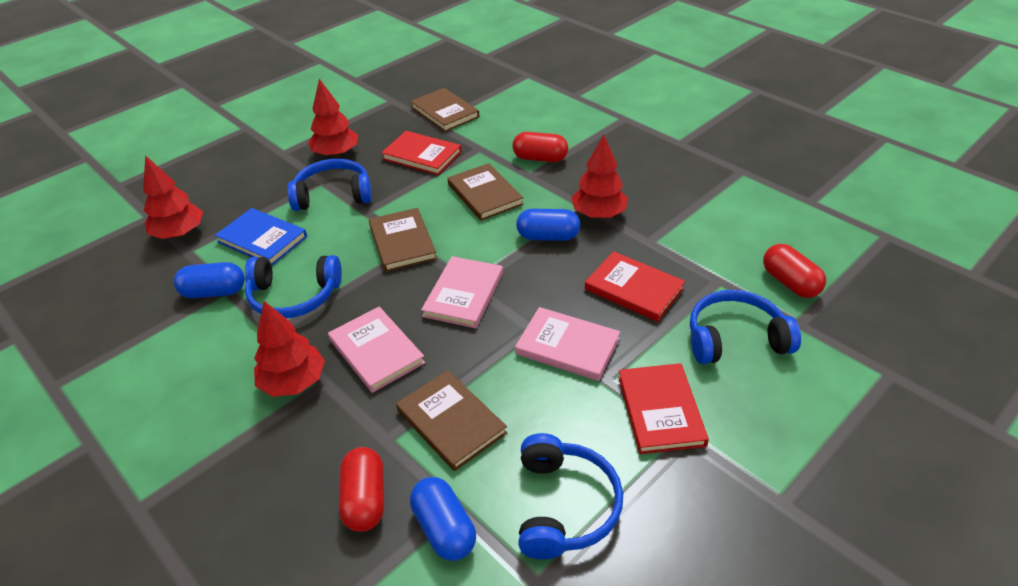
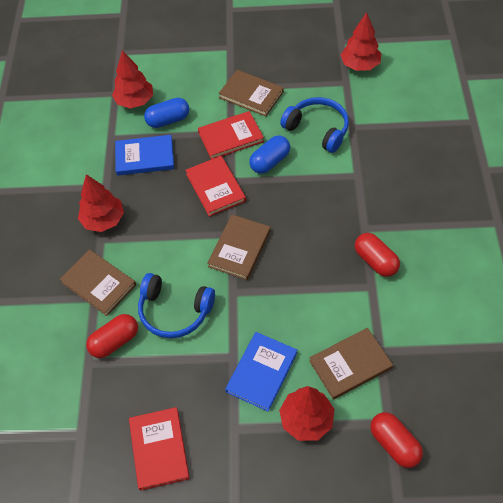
blue book: [215,208,307,266] = 1 -> [115,135,174,176] [225,332,297,412] = 2
blue capsule: [174,262,245,298] [410,477,476,561] [516,209,580,241] = 3 -> [144,98,189,128] [249,135,290,174] = 2
blue headphones: [245,255,342,318] [287,159,372,211] [518,433,623,559] [690,290,801,364] = 4 -> [138,273,215,338] [280,97,349,153] = 2
pink book: [328,307,425,393] [421,256,503,328] [515,307,620,381] = 3 -> none = 0

